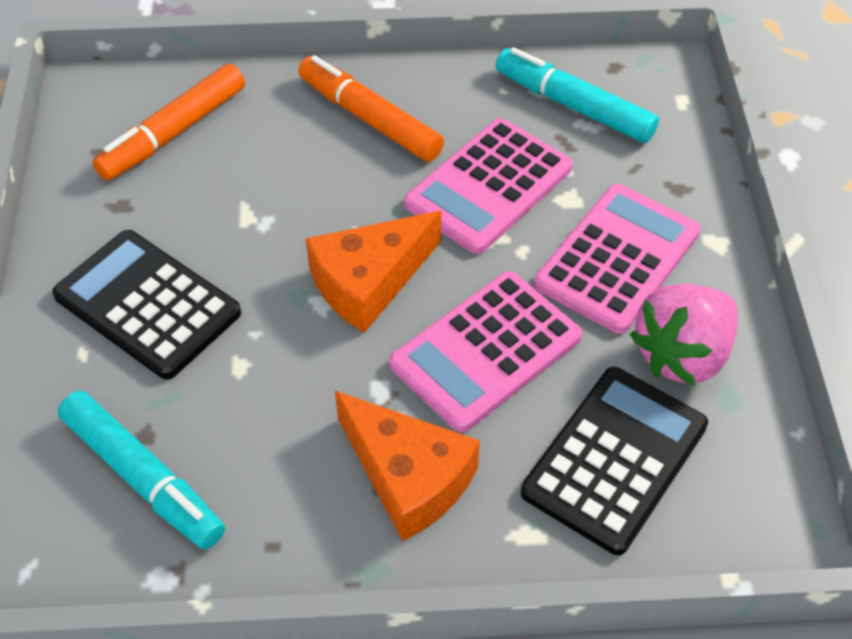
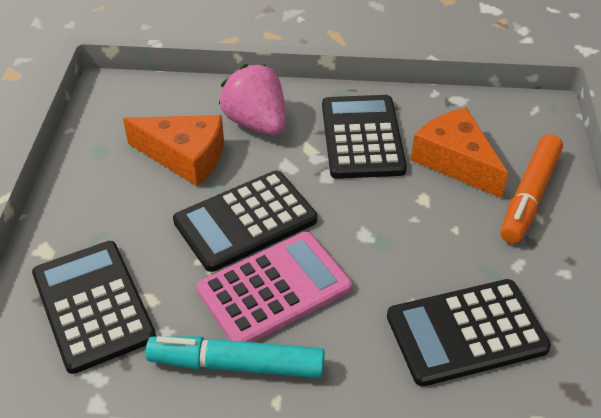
black calculator: [52,230,241,379] [521,367,708,555] = 2 -> [32,241,156,374] [173,171,317,272] [322,95,407,179] [387,279,551,386] = 4
orange marker: [92,64,245,181] [298,55,444,162] = 2 -> [501,134,563,243] = 1
pink calculator: [389,271,582,432] [404,118,573,254] [534,184,701,334] = 3 -> [196,231,352,343] = 1
turquoise marker: [58,391,225,549] [496,47,659,143] = 2 -> [146,336,325,378] = 1

